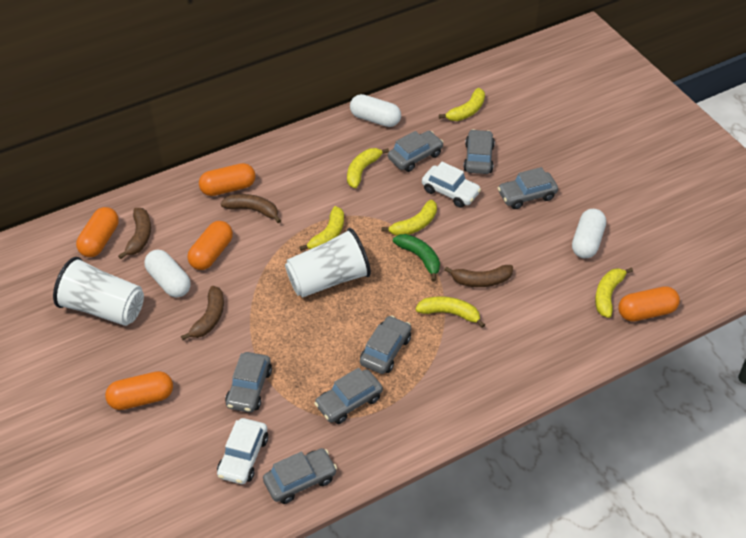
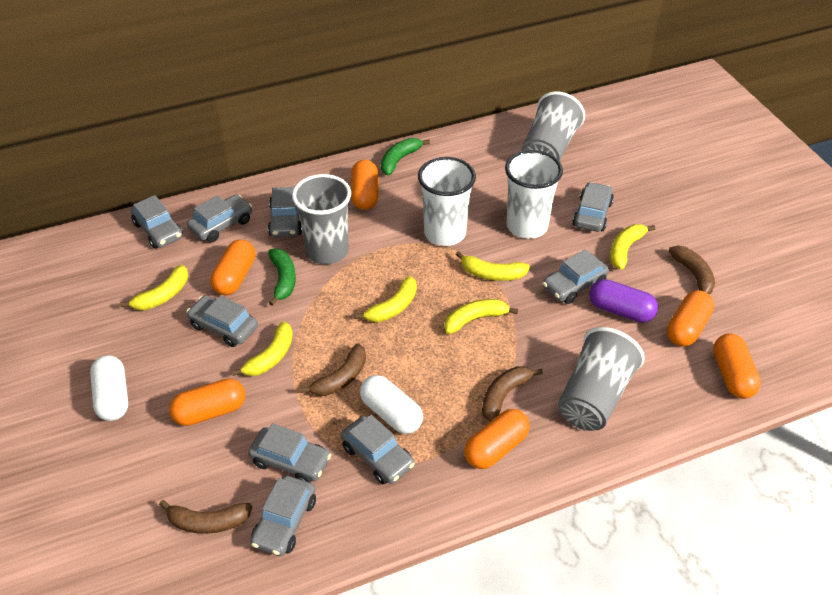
green banana: [393,234,440,281] = 1 -> [268,248,296,306] [381,138,430,176] = 2
grey car: [225,352,272,413] [263,448,337,504] [314,368,383,424] [360,315,411,374] [388,131,443,172] [463,129,495,174] [498,167,558,209] = 7 -> [131,195,183,249] [186,295,258,347] [187,195,252,242] [248,423,331,483] [250,476,316,556] [268,187,302,237] [341,415,415,484] [543,249,609,304] [573,182,614,232] = 9
grey cup: none = 0 -> [292,174,351,264] [521,91,585,161] [558,327,645,431] = 3
orange capsule: [76,207,119,257] [105,371,173,410] [187,221,233,270] [199,163,256,196] [618,286,680,322] = 5 -> [169,378,246,426] [210,240,255,295] [351,160,379,210] [464,409,530,469] [667,290,714,347] [713,334,761,399] = 6
purple capsule: none = 0 -> [589,279,658,323] = 1
white capsule: [144,250,191,298] [350,94,401,127] [572,209,606,258] = 3 -> [90,355,128,421] [360,375,423,434] = 2
white car: [217,418,268,484] [422,162,481,208] = 2 -> none = 0

